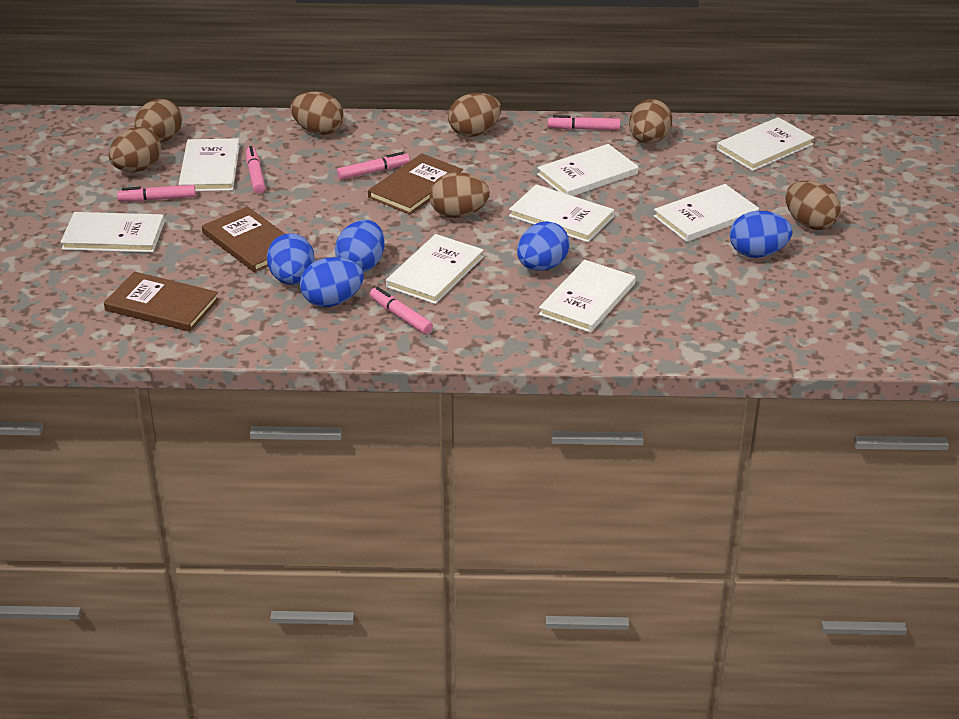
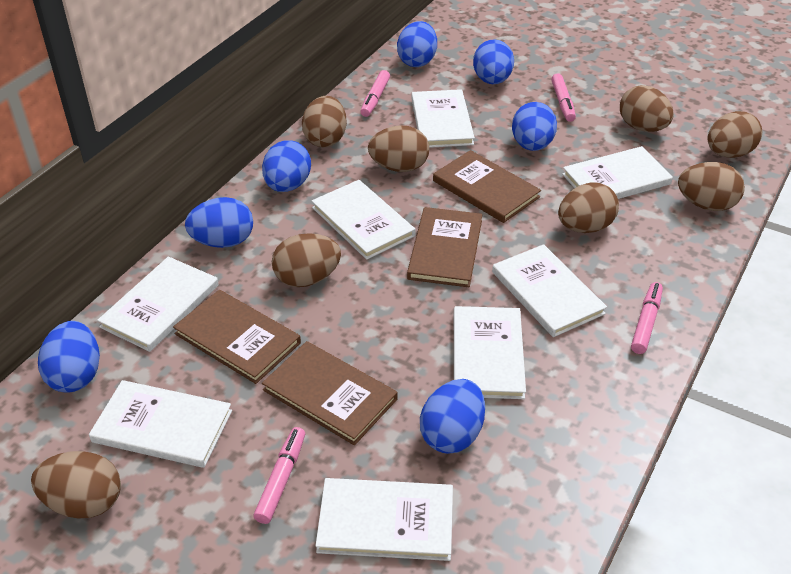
blue egg: [267,233,315,285] [300,257,364,307] [335,220,385,272] [517,221,570,271] [730,211,792,258] = 5 -> [38,321,100,393] [185,197,253,248] [262,140,311,192] [397,21,437,67] [420,379,485,454] [473,39,514,84] [512,102,557,151] = 7
brown book: [104,272,219,332] [202,206,285,273] [368,154,463,215] = 3 -> [173,290,301,384] [262,341,397,445] [407,207,482,287] [433,150,541,223] = 4
brown egg: [109,127,161,172] [134,99,182,142] [291,92,344,135] [430,172,490,218] [448,93,501,137] [629,99,672,144] [785,181,841,230] = 7 -> [31,451,121,518] [272,233,341,287] [302,96,347,147] [368,126,429,172] [558,182,619,233] [620,85,674,132] [678,162,745,211] [707,111,762,158] = 8
pink marker: [117,185,196,201] [246,146,265,194] [337,152,410,180] [370,287,433,334] [548,115,620,130] = 5 -> [254,427,305,524] [360,70,390,117] [551,73,576,122] [631,282,663,354] = 4

